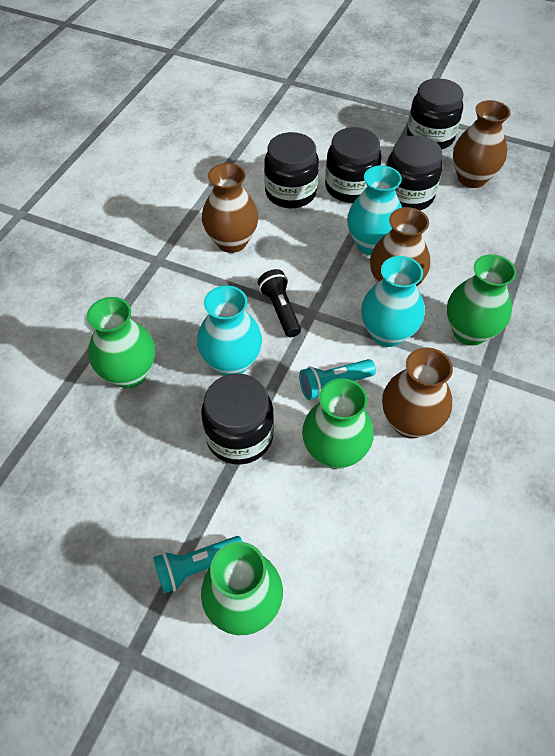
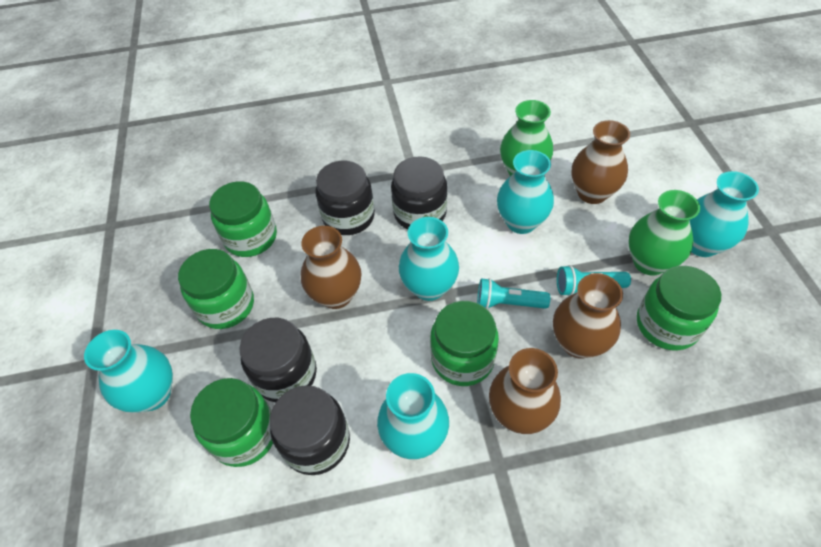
black flashlight: [258,269,301,337] = 1 -> none = 0
black jar: [201,373,274,465] [264,132,319,208] [325,127,382,203] [387,135,443,210] [407,78,463,149] = 5 -> [239,318,317,402] [270,385,350,475] [315,161,375,235] [391,156,447,229] = 4
green jar: none = 0 -> [178,249,254,329] [190,378,273,467] [209,181,277,257] [430,301,499,386] [637,266,721,351] = 5
green vase: [87,297,155,388] [201,542,283,635] [302,378,374,469] [447,254,516,346] = 4 -> [500,100,553,176] [629,190,700,276] = 2
turquoise vase: [197,285,262,376] [347,165,402,255] [361,256,425,347] = 3 -> [84,330,173,413] [377,373,449,459] [399,217,459,301] [497,150,554,234] [689,171,759,257] = 5

